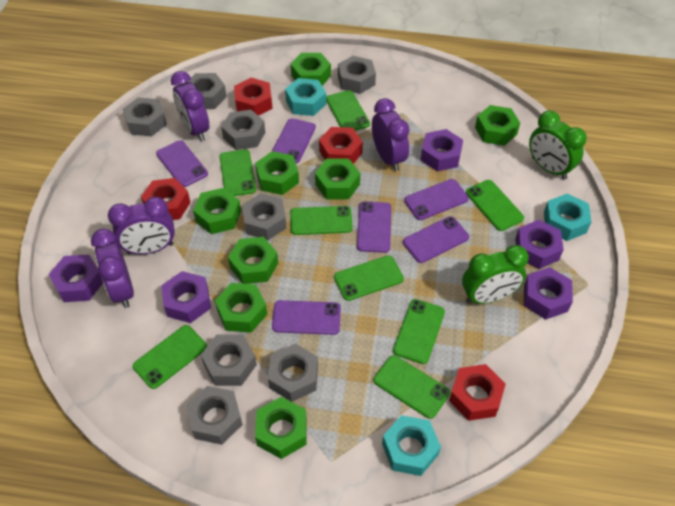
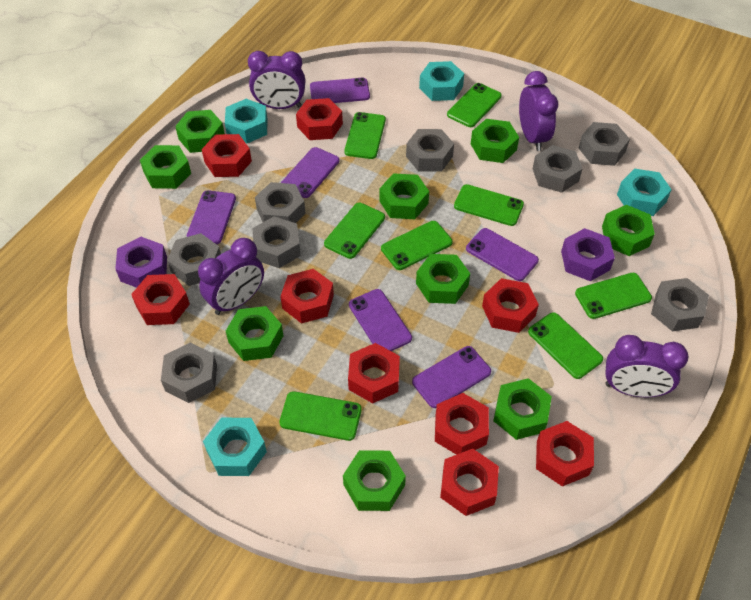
green clock: [462,245,529,304] [529,110,587,180] = 2 -> none = 0
green nut: [193,188,241,234] [215,283,267,333] [228,237,278,284] [255,151,299,195] [255,397,306,459] [291,53,331,86] [315,159,360,199] [475,105,520,146] = 8 -> [140,145,191,189] [175,110,225,153] [226,306,284,361] [343,450,406,511] [379,173,429,219] [416,254,470,304] [471,119,519,163] [493,378,552,440] [602,205,655,256] = 9
purple nut: [48,254,103,302] [161,271,211,323] [421,129,463,172] [515,220,564,269] [524,267,573,320] = 5 -> [115,237,167,288] [561,228,615,281] = 2
red nut: [141,178,191,220] [234,78,273,116] [319,127,363,163] [449,364,506,421] = 4 -> [131,274,190,325] [202,134,252,177] [280,269,334,324] [296,98,343,140] [348,343,400,404] [435,393,489,455] [440,449,499,516] [482,278,539,333] [536,421,594,486] = 9
turquoise nut: [285,78,326,116] [382,415,441,476] [544,193,591,241] = 3 -> [203,418,267,476] [225,99,268,144] [419,61,464,101] [617,169,672,216] = 4

